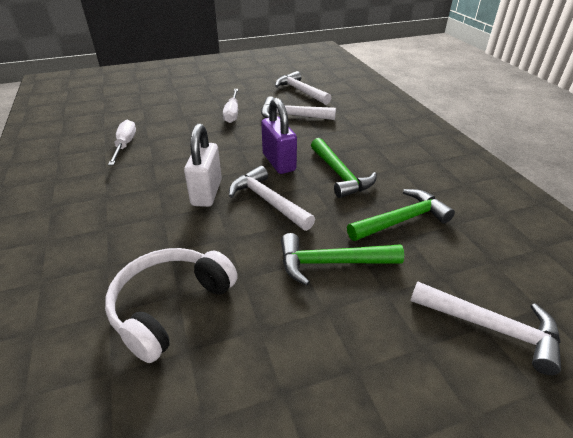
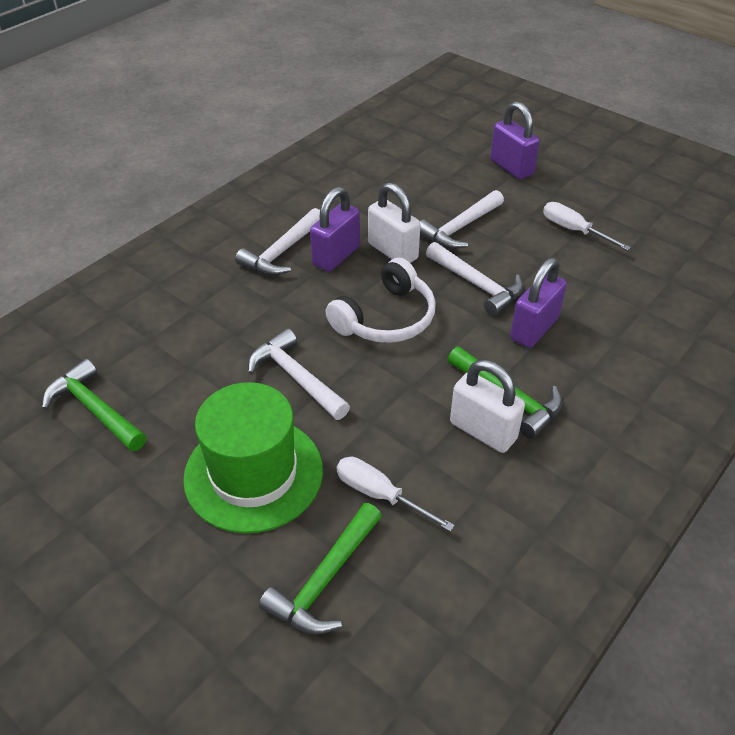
green hat: none = 0 -> [183,382,323,533] = 1
purple padlock: [261,98,297,174] = 1 -> [310,187,360,272] [490,102,540,179] [510,258,567,348] = 3
white padlock: [184,124,222,207] = 1 -> [368,182,421,263] [450,360,525,453] = 2

